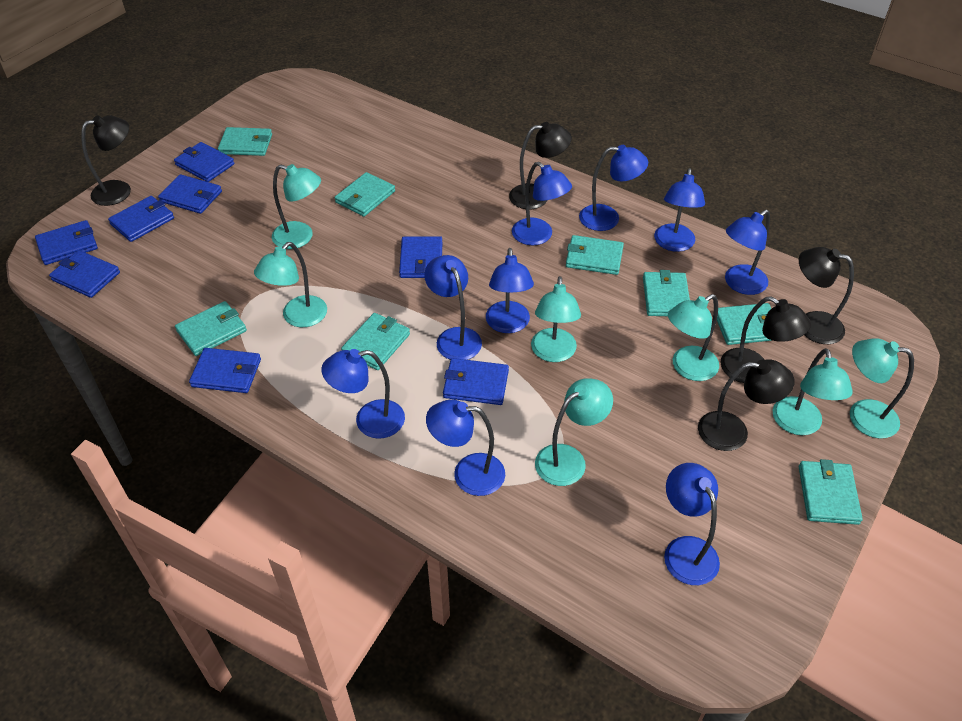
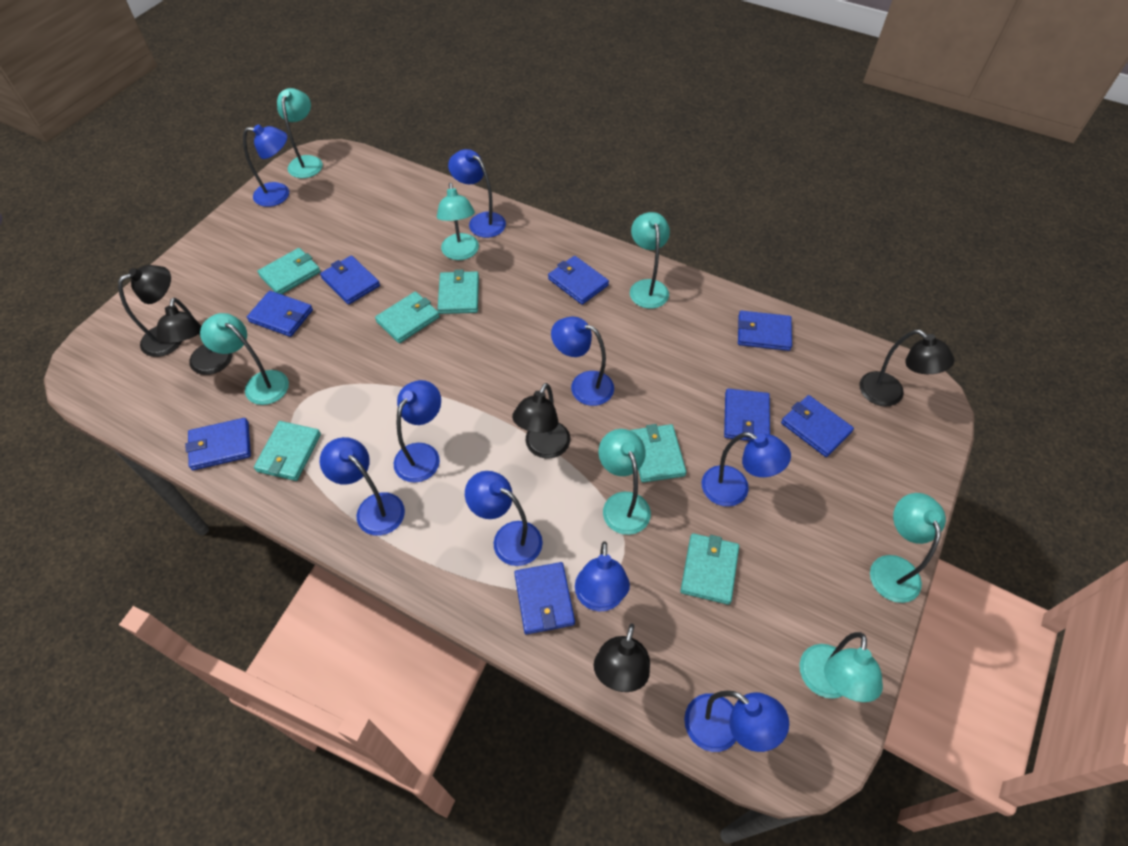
turquoise wallet: [175,301,247,356] [218,127,272,156] [335,172,395,217] [341,313,410,370] [566,235,624,275] [643,270,690,316] [717,303,773,345] [799,459,863,525] = 8 -> [254,421,321,481] [257,248,321,294] [375,292,440,343] [438,270,479,314] [630,424,686,483] [681,533,739,605] = 6

